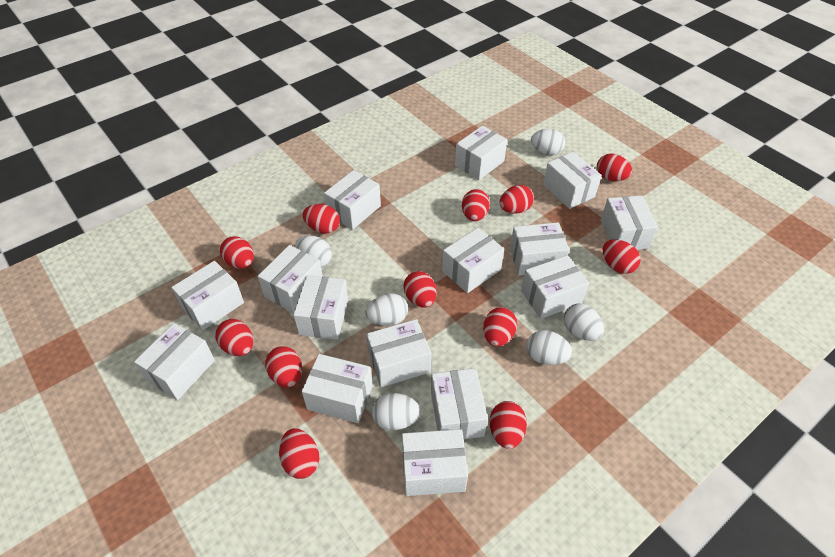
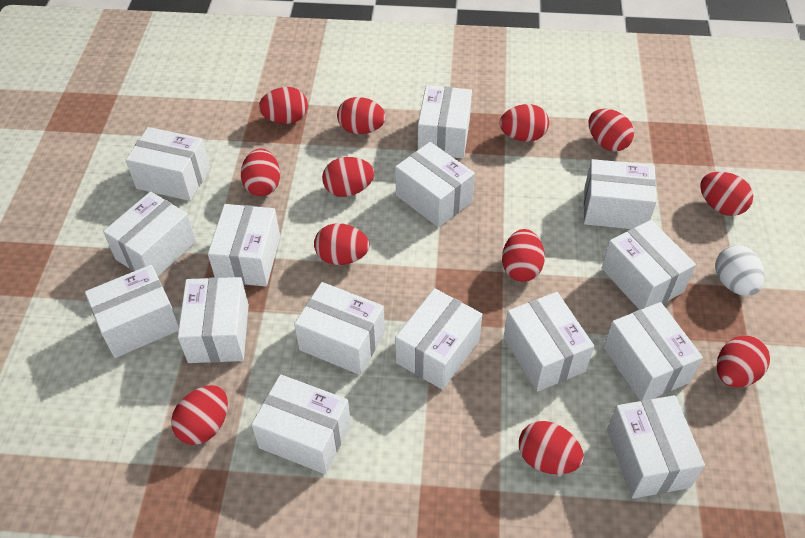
white egg: [295,235,332,267] [365,293,408,326] [372,393,421,430] [526,330,572,365] [531,129,565,155] [564,303,604,341] = 6 -> [715,245,765,296] = 1

